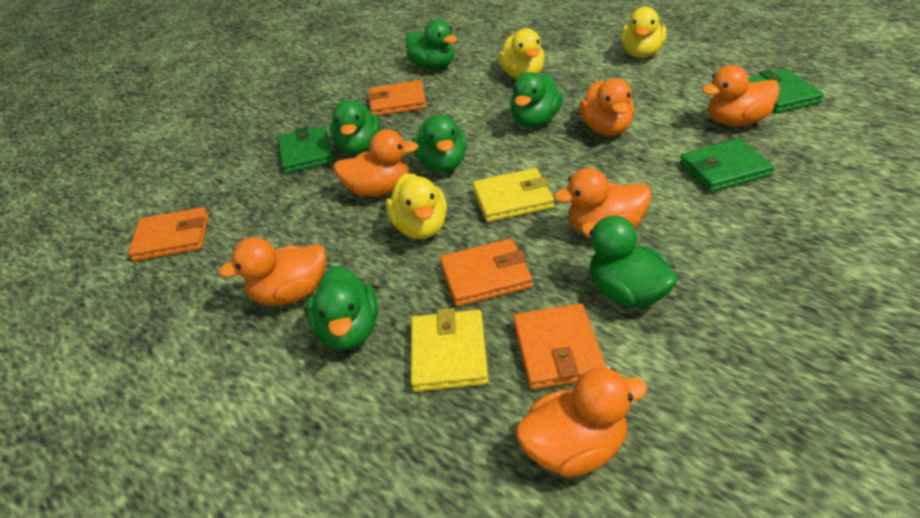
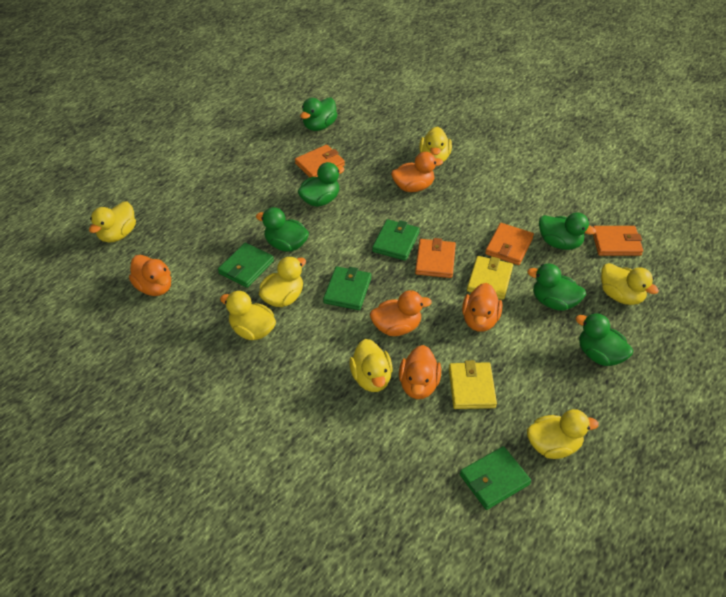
green wallet: [278,126,334,173] [680,139,774,192] [749,69,824,113] = 3 -> [218,243,274,288] [323,266,371,310] [372,219,420,261] [460,446,531,510] = 4
orange duck: [218,237,326,306] [333,129,419,197] [515,367,648,477] [554,168,652,233] [579,78,634,136] [702,65,780,126] = 6 -> [129,255,171,296] [370,290,432,336] [391,152,443,192] [399,345,441,399] [462,283,502,332] = 5
yellow duck: [386,173,447,239] [498,28,545,78] [621,7,667,58] = 3 -> [89,201,136,243] [220,291,276,340] [259,256,306,307] [349,339,393,392] [419,127,452,162] [527,409,599,459] [601,263,659,305] = 7

